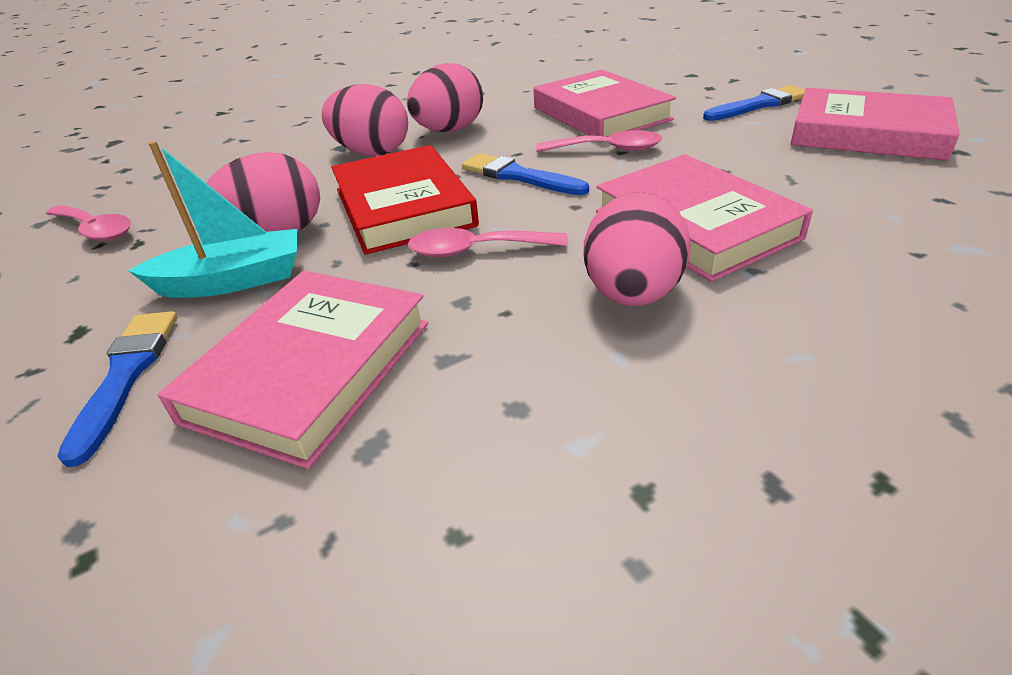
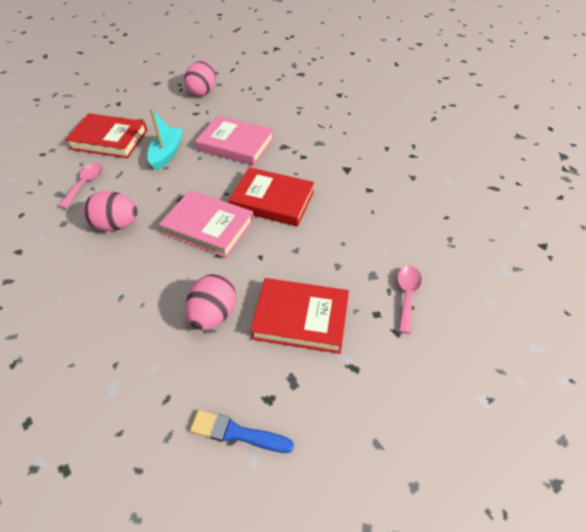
blue brush: [57,311,177,467] [462,153,589,195] [703,85,805,121] = 3 -> [190,410,294,453] = 1
pink book: [158,271,428,469] [533,70,676,142] [596,154,813,282] [791,88,960,161] = 4 -> [159,190,254,258] [195,115,274,166] = 2
pink egg: [206,152,320,232] [322,84,408,156] [407,63,483,132] [584,192,691,306] = 4 -> [83,191,138,231] [184,61,216,96] [185,274,236,330] = 3
pink spoon: [46,205,131,241] [408,228,568,258] [536,130,662,152] = 3 -> [59,163,103,209] [397,266,422,334] = 2
red book: [331,145,479,255] = 1 -> [65,113,147,158] [229,167,314,227] [250,278,349,354] = 3

